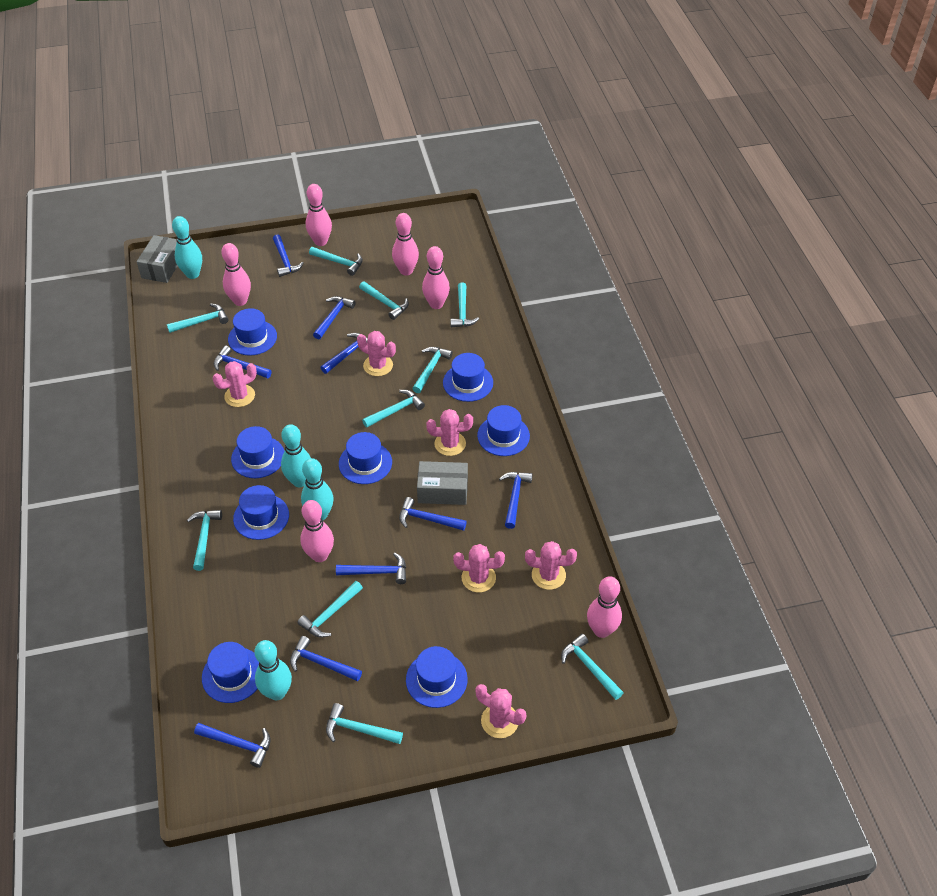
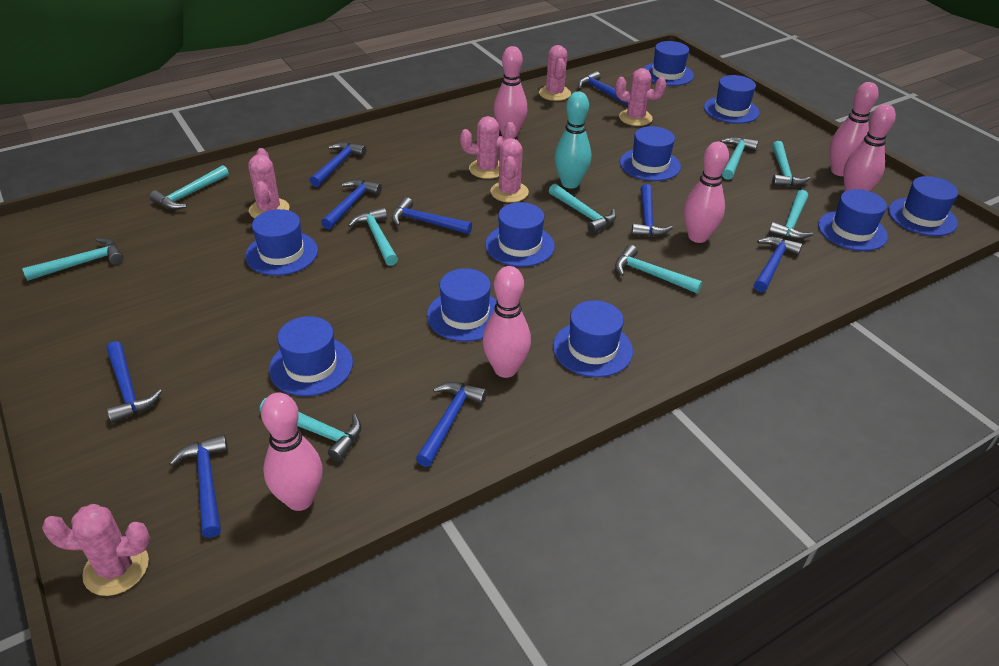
blue hat: [202,642,259,703] [228,308,277,356] [231,426,284,478] [233,485,289,540] [339,432,392,484] [406,646,468,708] [443,353,493,402] [477,405,530,456] = 8 -> [245,209,318,276] [269,316,353,396] [427,268,497,342] [485,202,555,267] [553,300,633,377] [620,126,681,181] [644,41,694,86] [704,75,760,124] [818,189,888,251] [888,176,958,236] = 10
grey box: [137,235,177,283] [417,461,468,505] = 2 -> none = 0
turquoise bowling pin: [172,216,202,279] [254,640,292,700] [281,424,311,487] [301,458,334,520] = 4 -> [554,91,591,189] = 1
turquoise hammer: [167,303,229,333] [187,510,222,571] [297,581,363,638] [309,247,363,276] [326,703,403,744] [359,281,409,320] [362,390,425,428] [412,347,453,393] [450,282,479,327] [561,634,624,700] = 10 -> [22,238,123,281] [150,165,229,210] [260,398,362,462] [348,207,398,266] [549,184,616,234] [615,245,702,294] [720,137,759,180] [769,190,813,240] [772,141,810,187] = 9

